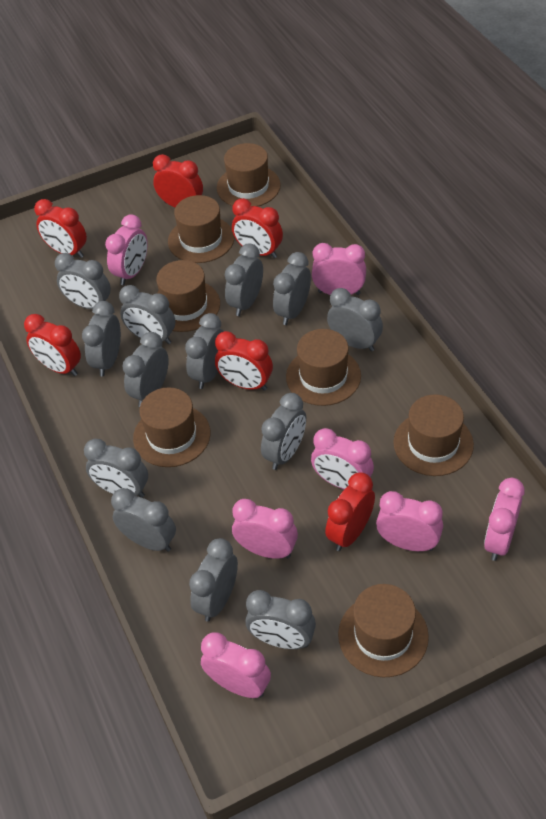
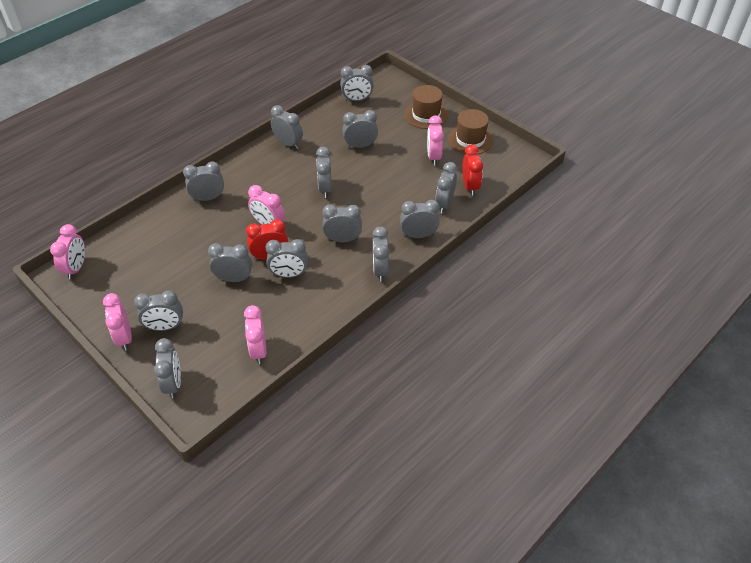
brown hat: [133,387,210,467] [156,260,220,332] [168,195,234,263] [217,143,281,207] [286,329,361,406] [338,584,429,677] [393,394,474,476] = 7 -> [404,85,448,129] [448,109,493,154] = 2
pink clock: [105,214,148,285] [201,632,271,698] [232,499,298,559] [311,428,374,489] [312,243,366,295] [376,491,443,551] [484,478,525,561] = 7 -> [50,224,85,279] [103,293,132,351] [244,305,267,364] [248,185,285,225] [427,115,444,165] = 5
red clock: [24,314,81,376] [34,199,87,258] [153,154,203,207] [215,331,273,391] [232,198,283,258] [325,472,375,551] = 6 -> [246,219,288,260] [462,144,483,196] = 2

